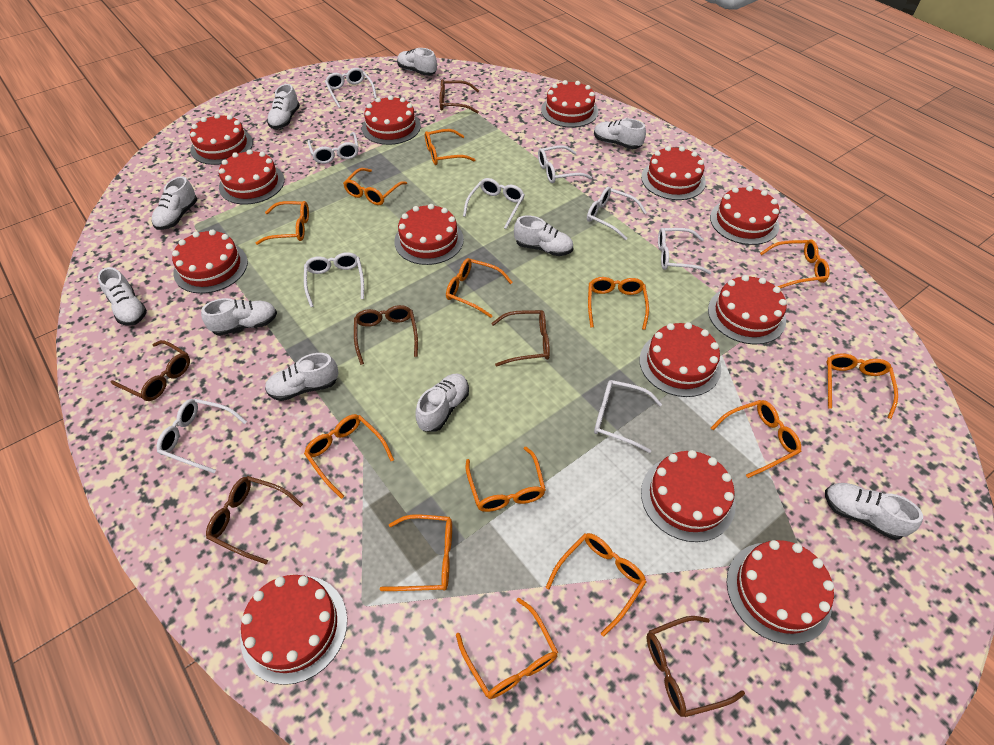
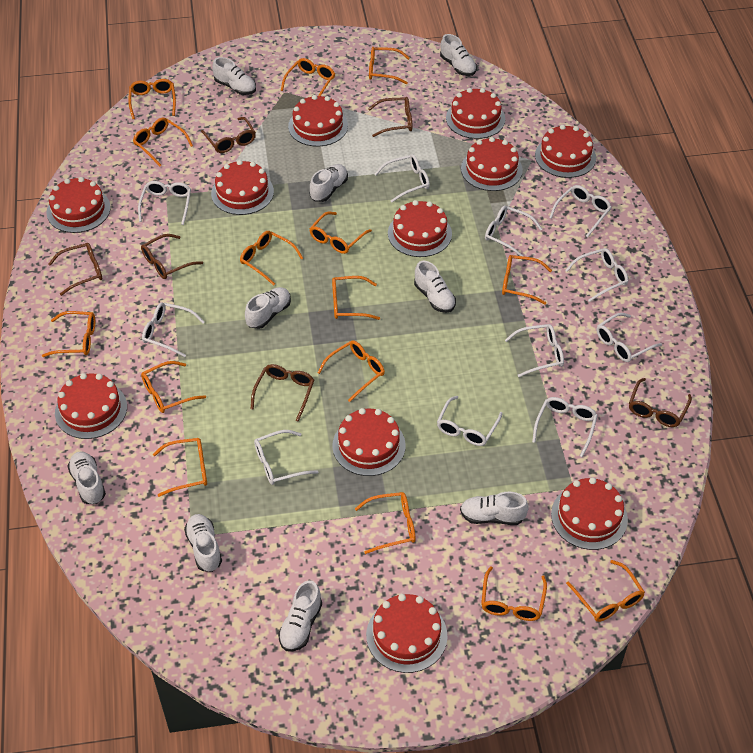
orange glasses: [256,201,309,245] [304,414,394,499] [343,168,407,205] [380,514,452,591] [425,129,476,165] [446,258,513,318] [456,598,558,699] [466,447,546,512] [546,533,646,637] [588,277,649,330] [711,400,801,478] [760,240,830,289] [826,353,898,419] = 13 -> [42,311,95,357] [128,79,176,119] [133,117,193,166] [141,361,206,413] [153,438,207,497] [240,231,303,285] [281,58,335,96] [309,212,372,254] [317,341,385,402] [332,276,380,320] [355,492,416,554] [369,47,410,84] [481,566,547,621] [502,255,552,305] [566,560,645,622] = 15
red cake: [172,229,248,294] [190,114,253,165] [219,149,284,204] [240,575,347,685] [362,95,421,145] [394,204,464,265] [541,80,598,128] [639,322,721,397] [641,146,706,200] [641,450,736,542] [708,275,787,345] [710,186,780,245] [727,540,834,645] = 13 -> [46,177,111,233] [55,373,127,439] [211,160,274,215] [288,95,348,147] [332,408,406,476] [366,594,447,673] [388,200,452,257] [446,88,505,139] [461,137,523,191] [535,125,596,178] [551,477,628,550] = 11
white glasses: [157,398,247,473] [304,252,364,307] [307,132,359,164] [325,68,377,108] [463,178,525,229] [538,145,592,183] [587,187,647,240] [594,380,662,453] [658,228,711,274] = 9 -> [138,181,191,225] [142,302,204,357] [254,430,318,485] [375,154,430,202] [437,396,503,446] [485,206,542,256] [505,324,564,377] [532,397,598,457] [549,185,612,238] [565,248,628,302] [597,313,662,362] = 11
white shoe: [98,267,147,326] [152,176,197,230] [201,298,277,336] [265,353,338,401] [267,84,300,129] [397,48,437,75] [416,374,469,432] [514,215,573,256] [594,118,646,149] [825,483,923,540] = 10 -> [67,451,106,504] [184,514,222,572] [212,57,256,95] [245,287,291,329] [278,581,322,652] [309,164,348,202] [414,261,456,313] [440,34,477,76] [460,492,529,525] = 9

